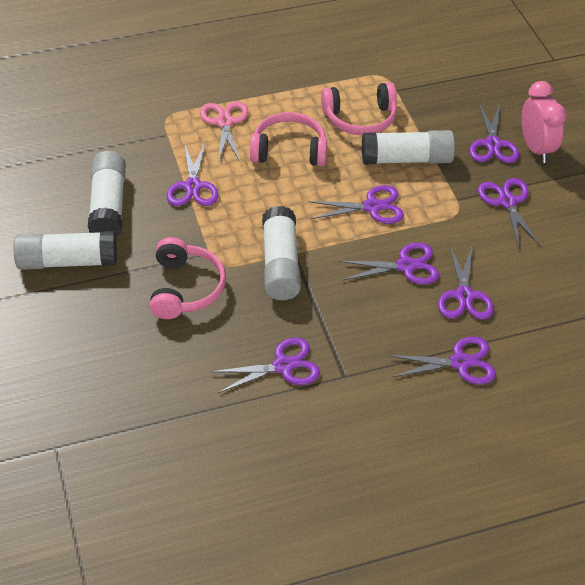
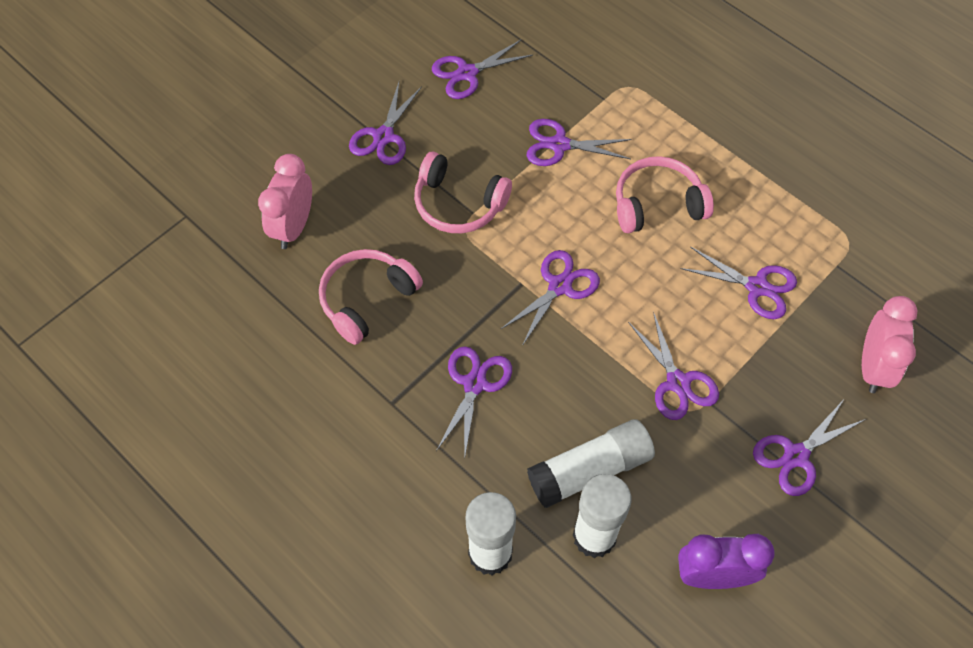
pink clock: [522,81,567,163] = 1 -> [258,154,312,249] [862,296,917,393] = 2
pink scissors: [200,102,248,163] = 1 -> none = 0
purple clock: none = 0 -> [678,534,775,589] = 1
white glue stick: [13,231,117,270] [88,151,126,238] [262,206,301,300] [362,130,455,164] = 4 -> [466,492,516,576] [527,419,655,508] [573,474,631,558] = 3

